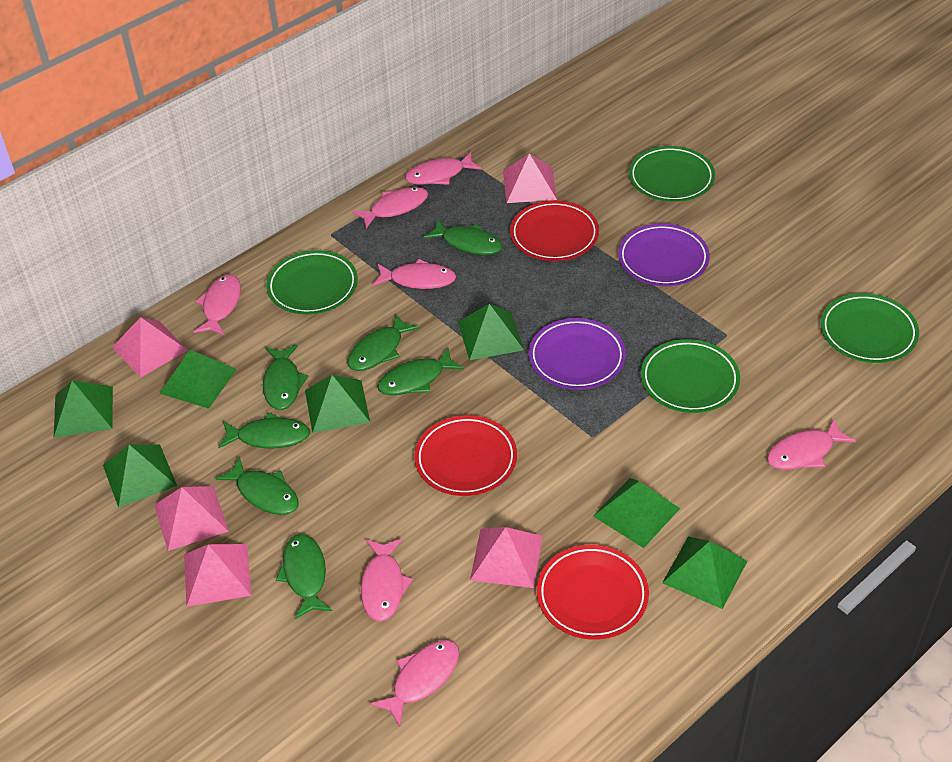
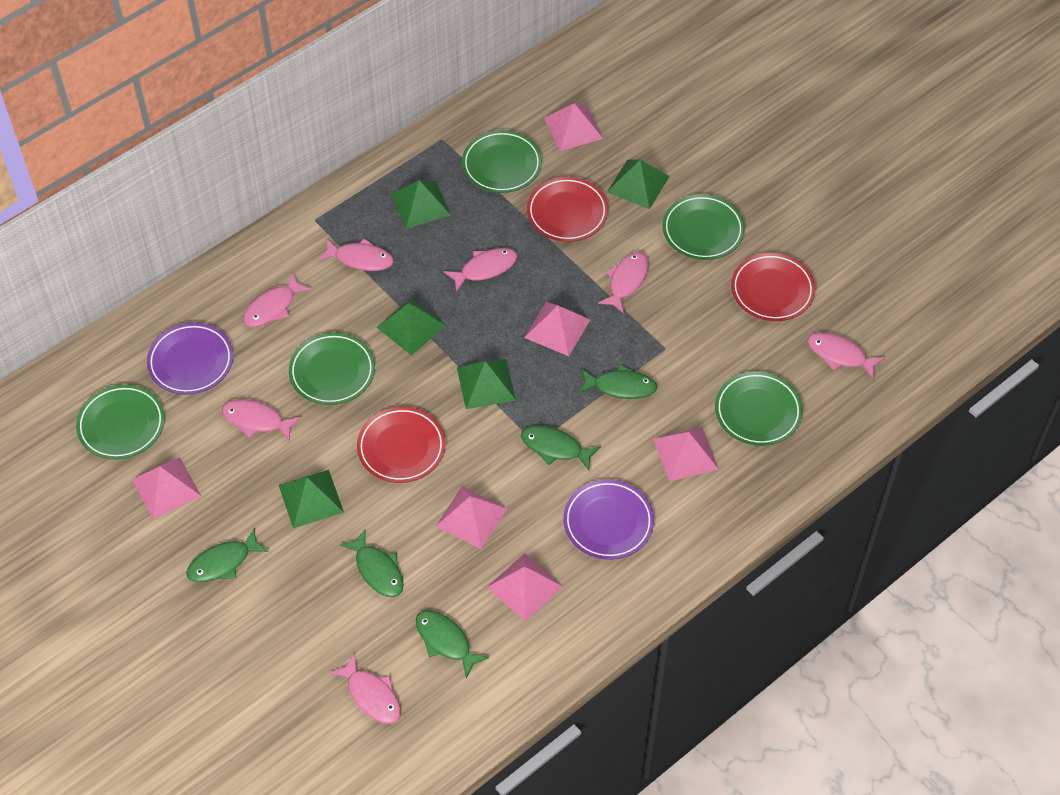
green fish: [215,456,299,515] [218,412,310,449] [263,345,308,410] [276,534,332,619] [347,314,420,371] [377,348,464,395] [423,220,502,255] = 7 -> [186,528,269,582] [340,529,404,597] [416,610,489,678] [521,425,601,471] [578,365,658,399] = 5
green plate: [266,250,358,315] [629,146,715,202] [641,339,740,413] [821,293,919,363] = 4 -> [76,384,165,460] [289,332,375,405] [462,130,542,193] [662,194,745,260] [715,371,803,446] = 5
green pyramid: [54,380,113,438] [103,444,177,508] [159,350,237,409] [305,375,370,433] [458,304,524,360] [593,478,680,548] [662,536,747,609] = 7 -> [279,470,344,528] [377,298,447,355] [391,180,451,229] [457,359,516,409] [607,160,670,209] = 5
pink pyramid: [112,317,188,378] [154,486,229,551] [184,544,251,607] [470,527,543,588] [503,153,557,203] = 5 -> [132,457,201,519] [435,486,508,549] [487,553,563,621] [524,302,590,356] [544,103,603,151] [653,427,719,482] = 6

